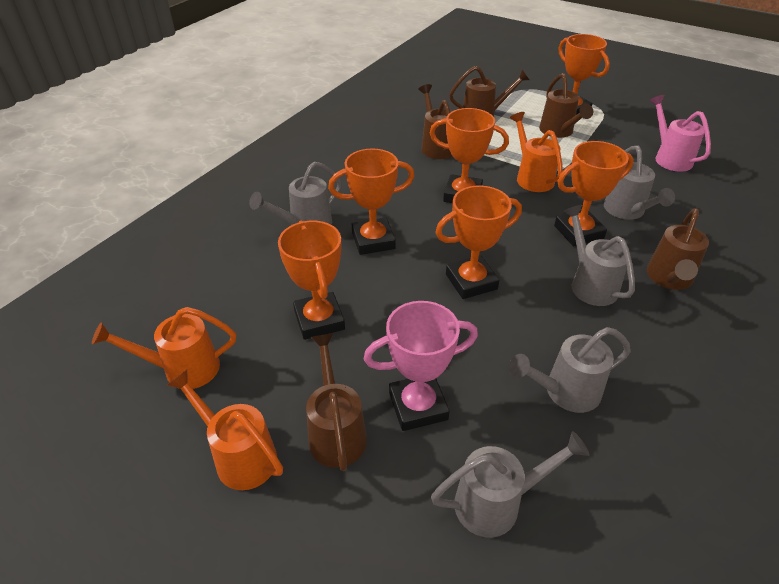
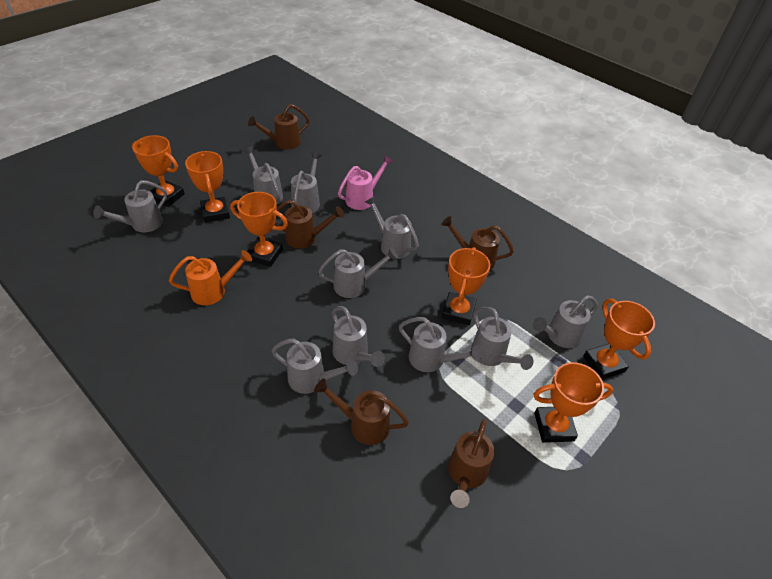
grey watering can: [249,162,342,225] [431,431,589,538] [509,327,631,413] [564,205,635,306] [604,146,675,220] = 5 -> [93,180,167,232] [243,146,283,205] [271,339,358,394] [291,152,322,213] [318,247,398,298] [332,306,385,367] [365,196,419,259] [399,317,482,372] [471,307,534,370] [533,295,598,348] = 10
orange watering can: [92,307,236,389] [167,369,283,490] [510,112,563,192] = 3 -> [169,250,252,305] = 1
pink trophy: [364,301,478,431] = 1 -> none = 0

